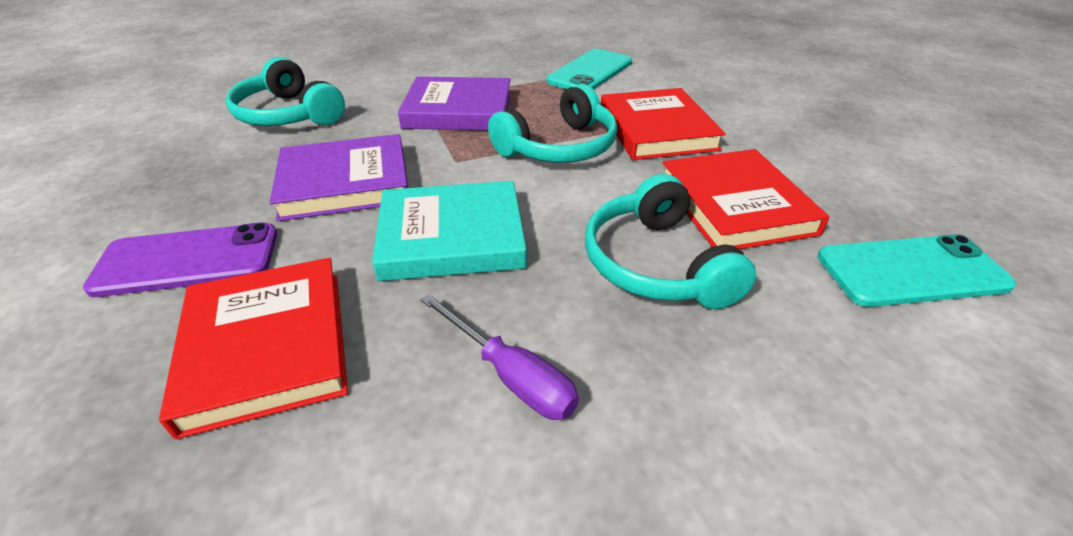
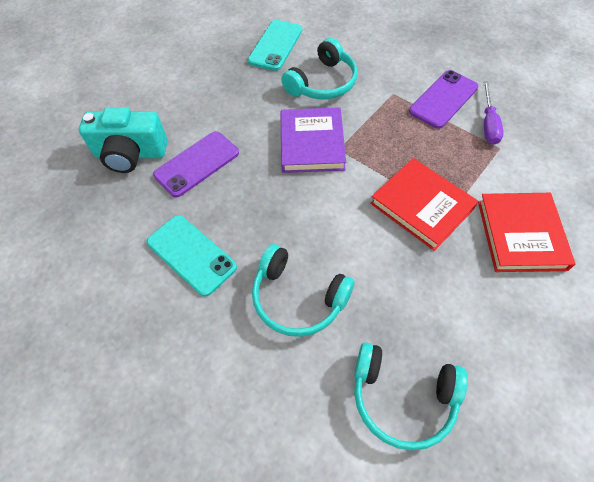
purple book: [269,134,408,221] [398,77,511,131] = 2 -> [281,107,346,173] = 1
purple phone: [83,222,277,297] = 1 -> [153,131,239,197] [409,70,478,129] = 2
red book: [159,258,348,439] [601,88,726,160] [663,149,830,249] = 3 -> [370,158,478,251] [478,193,575,272] = 2
turquoise book: [372,181,527,281] = 1 -> none = 0
turquoise camera: none = 0 -> [79,107,167,173] = 1

